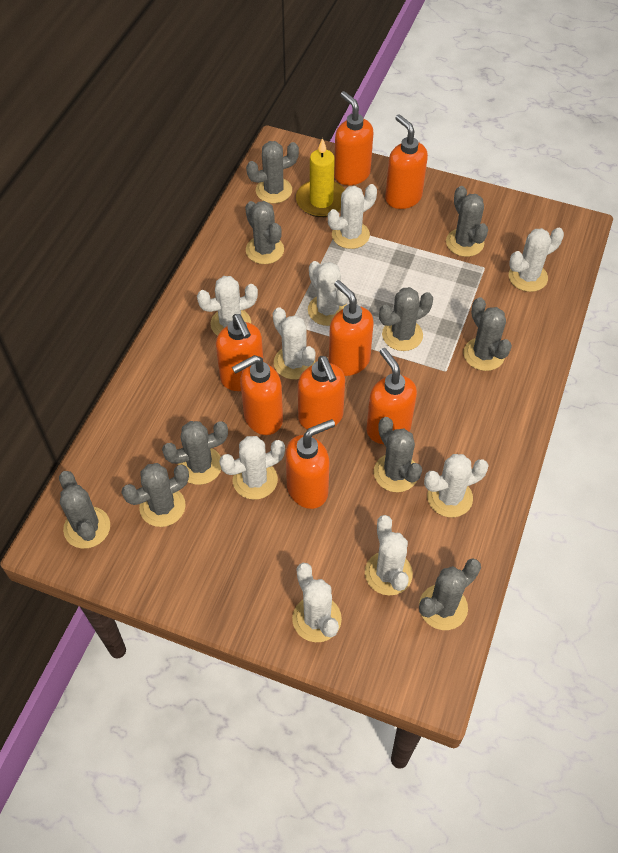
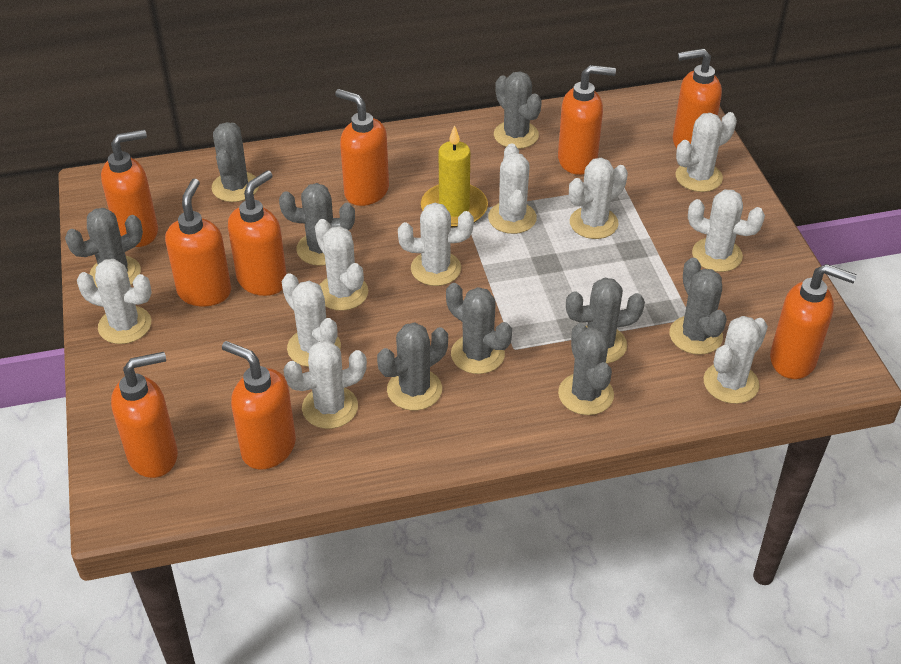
grey cactus: [59,471,110,549] [121,463,189,527] [162,421,228,485] [245,201,284,264] [246,141,299,203] [374,417,422,492] [379,287,433,351] [419,558,481,630] [446,186,488,257] [463,297,512,371] = 10 -> [65,208,143,288] [212,122,259,202] [279,183,355,266] [377,322,448,410] [446,283,512,374] [494,71,542,149] [558,323,614,415] [566,278,645,363] [669,257,727,355] = 9
orange soap dispenser: [216,314,263,391] [232,355,283,435] [285,419,335,509] [298,356,345,431] [329,280,374,376] [334,91,374,185] [367,348,417,444] [385,114,428,209] = 8 -> [101,130,158,247] [111,352,178,478] [165,179,231,306] [222,341,296,470] [228,170,287,296] [335,89,389,206] [558,65,616,175] [673,48,722,148] [770,264,857,379] = 9
white cactus: [197,276,258,336] [219,436,285,500] [273,307,316,379] [292,563,342,642] [308,261,348,326] [328,184,377,249] [365,515,413,596] [424,454,489,517] [509,228,564,292] = 9 -> [77,259,152,344] [282,273,341,367] [283,341,367,429] [315,219,368,311] [398,203,474,286] [488,143,537,234] [569,158,628,239] [676,112,737,192] [688,189,765,272] [704,316,768,404] = 10

